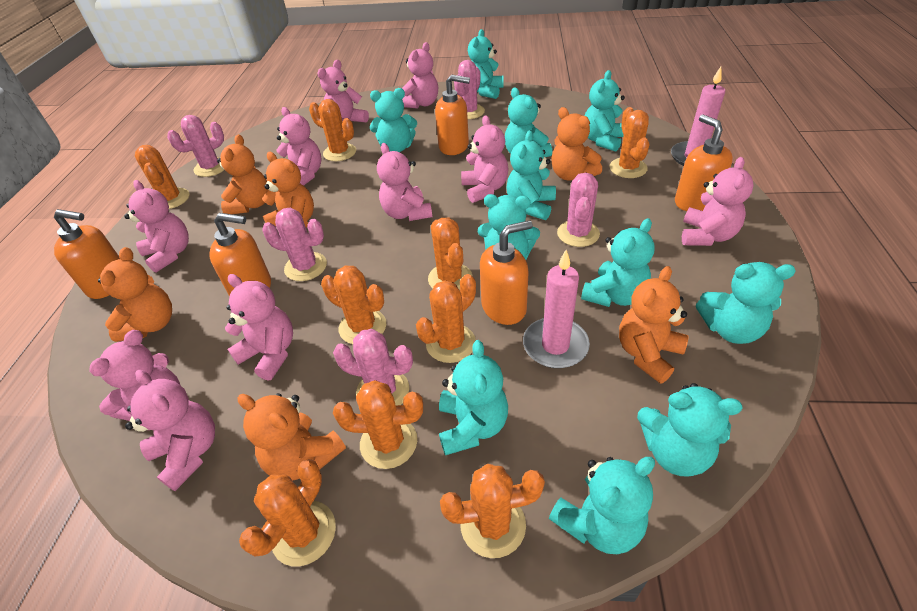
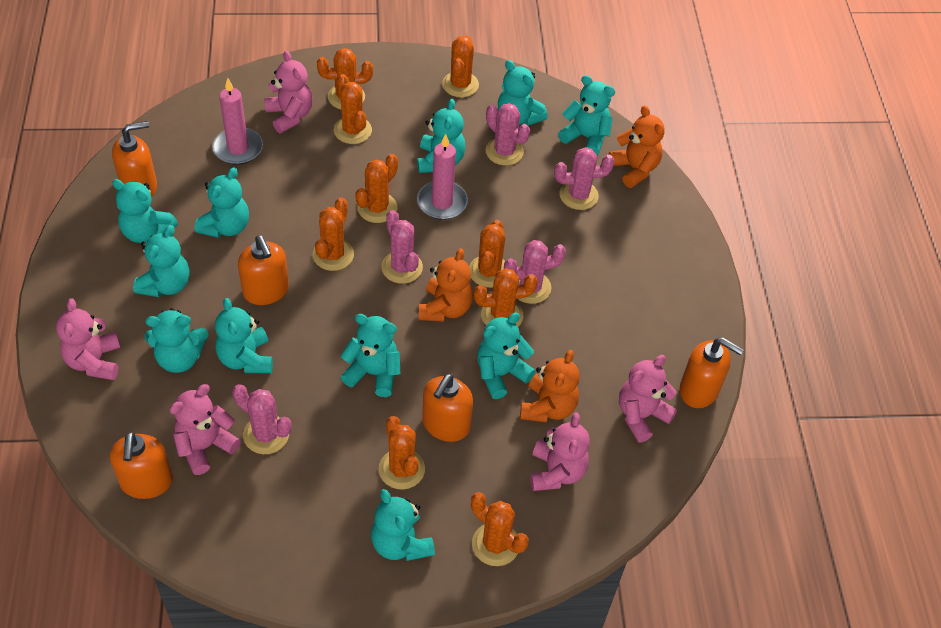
orange teddy bear: [98,247,172,342] [217,134,268,214] [237,393,346,481] [262,152,314,227] [551,107,602,181] [619,266,689,384] = 6 -> [419,248,473,322] [520,350,580,422] [608,105,665,188] = 3
pink teddy bear: [89,330,181,421] [124,180,189,273] [125,370,215,491] [225,274,293,381] [277,107,322,186] [317,60,369,122] [377,143,432,221] [402,42,438,109] [461,115,509,203] [682,157,754,246] = 10 -> [56,298,120,380] [170,384,241,475] [264,51,313,133] [530,413,590,491] [619,355,677,443] = 5

